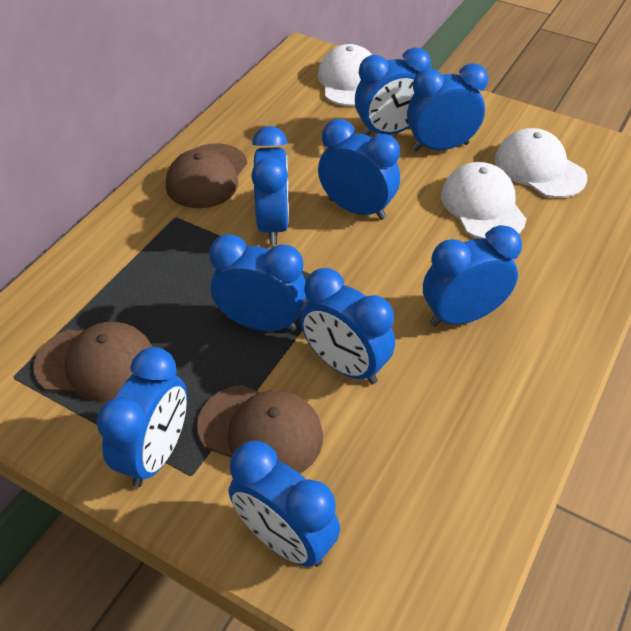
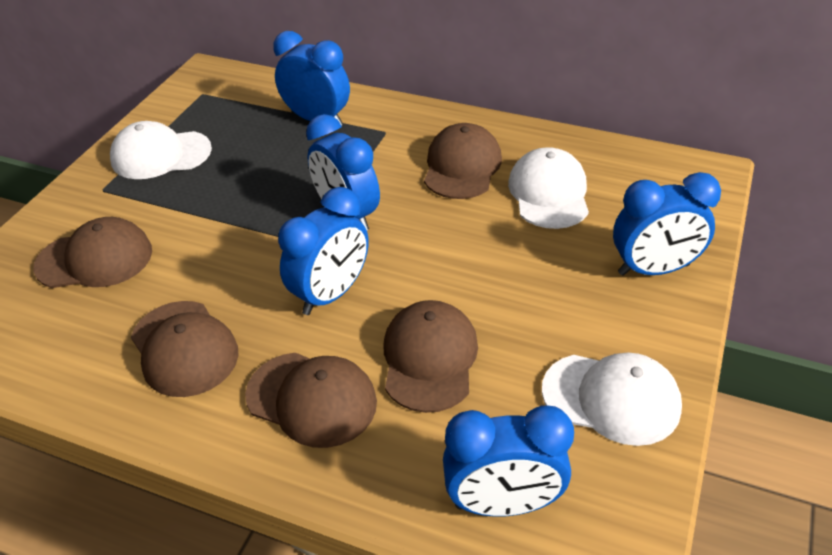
blue clock: [97,347,187,487] [209,234,306,332] [229,441,340,567] [251,126,289,245] [300,268,395,384] [318,119,400,220] [355,48,431,136] [407,63,488,151] [423,225,522,327] = 9 -> [273,31,350,125] [278,187,369,315] [306,114,380,230] [443,405,574,517] [613,172,721,276] = 5
brown cap: [33,322,152,402] [166,143,247,208] [197,385,323,474] = 3 -> [33,217,152,288] [131,301,239,397] [245,353,377,448] [383,300,478,413] [424,123,502,199] = 5

